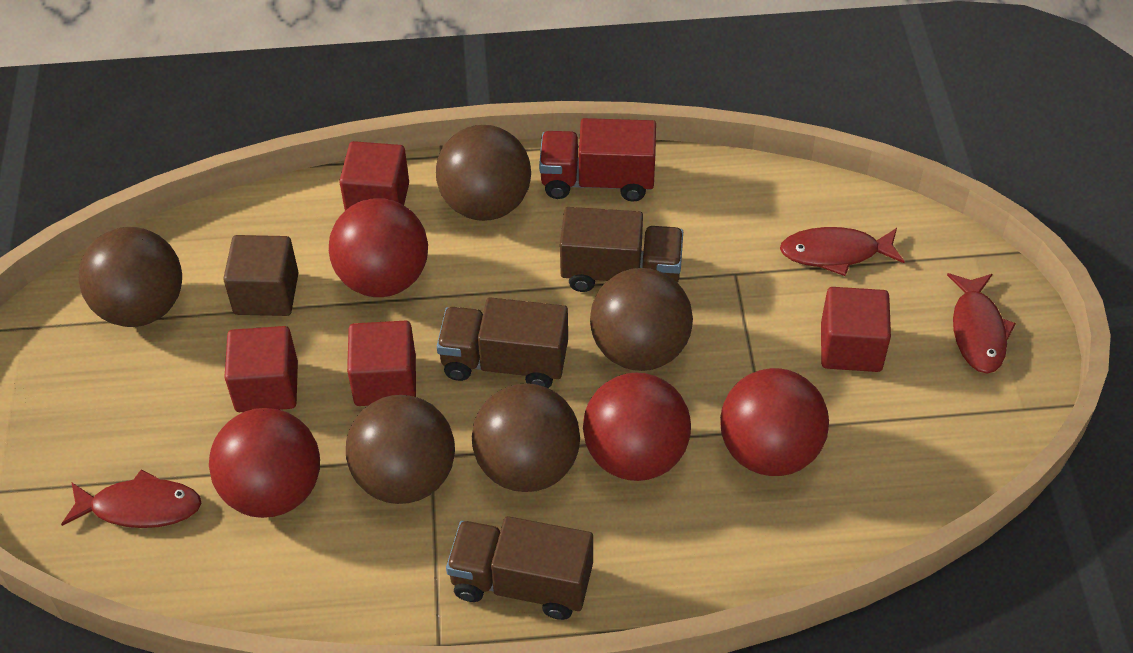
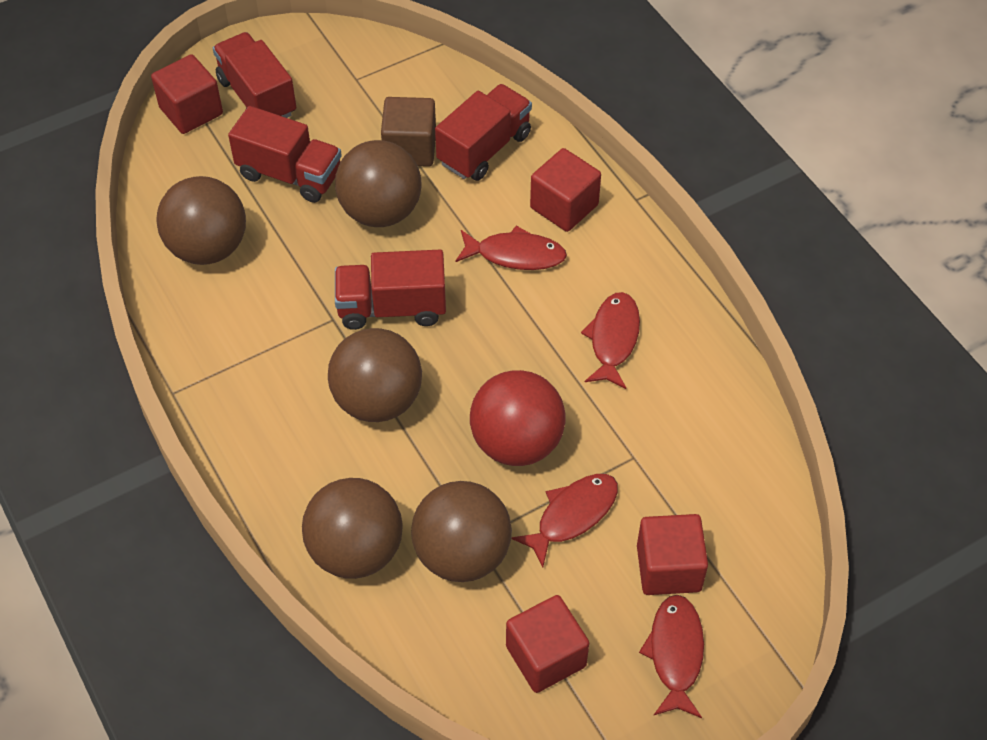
brown truck: [437,297,568,388] [446,516,593,620] [560,207,683,292] = 3 -> none = 0
red ball: [209,408,320,518] [329,198,428,297] [583,373,691,481] [720,368,829,476] = 4 -> [470,370,566,466] = 1
red fish: [61,469,202,528] [780,227,905,276] [947,273,1016,374] = 3 -> [455,226,567,270] [512,474,618,567] [581,292,640,389] [639,595,704,718] = 4
red truck: [539,118,656,202] = 1 -> [213,32,296,118] [228,106,342,203] [335,250,446,330] [435,84,532,181] = 4

